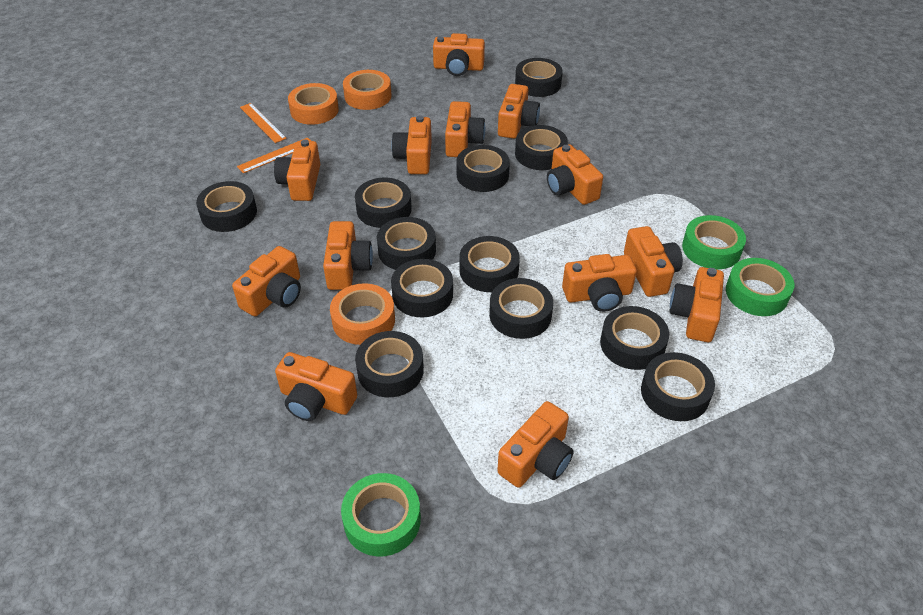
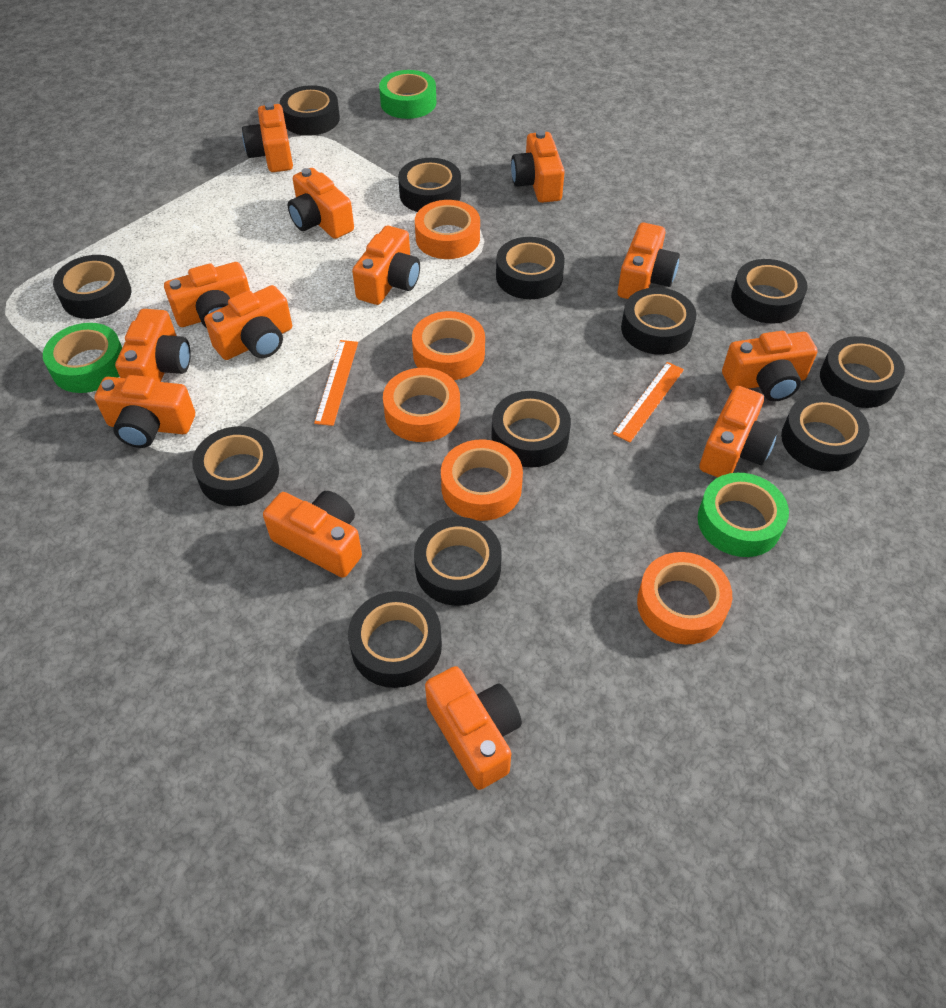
orange tape: [288,83,339,125] [330,283,395,345] [343,70,392,110] = 3 -> [383,368,460,442] [412,311,485,380] [415,200,480,259] [441,439,523,521] [637,552,732,645] = 5

